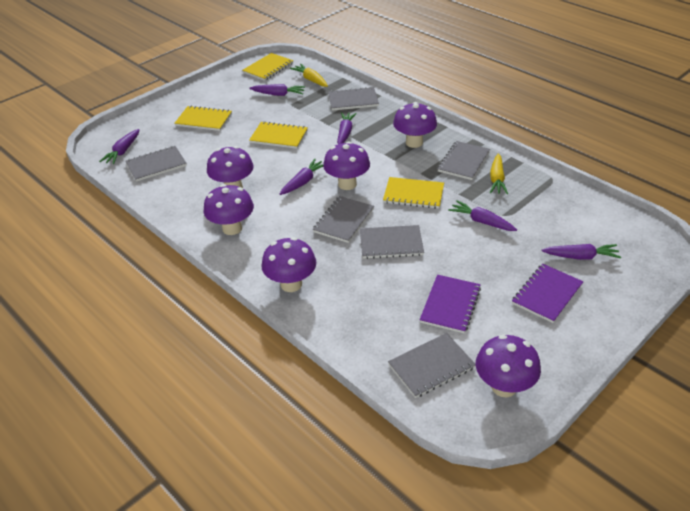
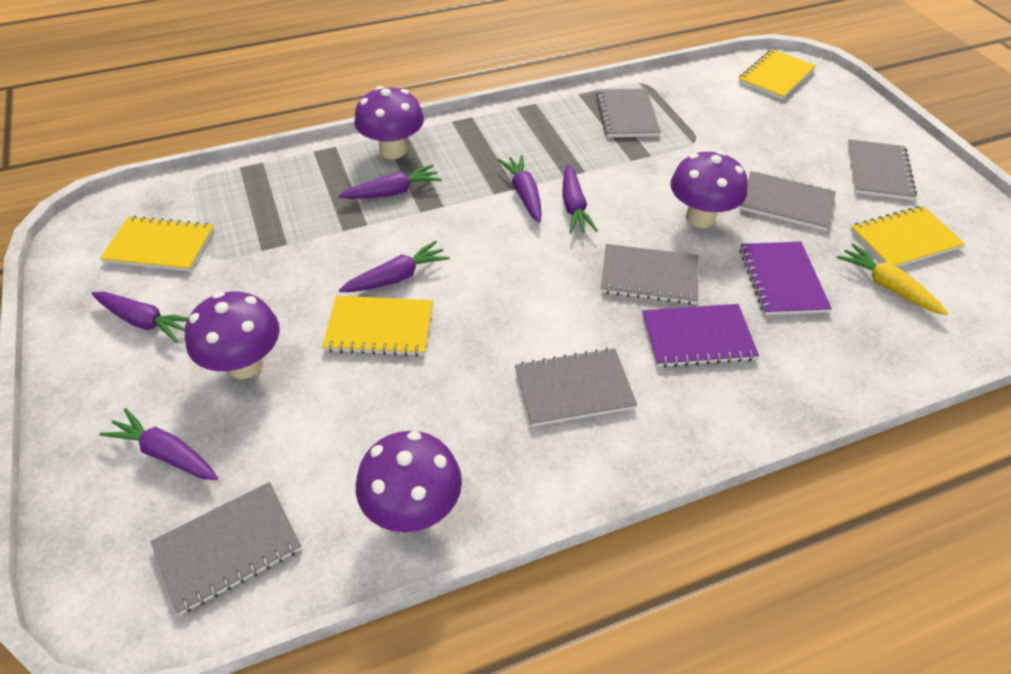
purple mushroom: [204,184,254,235] [207,146,254,188] [261,237,316,292] [323,142,370,190] [393,102,437,148] [476,334,541,397] = 6 -> [185,291,280,379] [354,86,424,159] [356,431,462,532] [670,151,747,228] = 4
yellow carrot: [290,64,328,87] [490,154,508,194] = 2 -> [837,244,949,316] = 1

